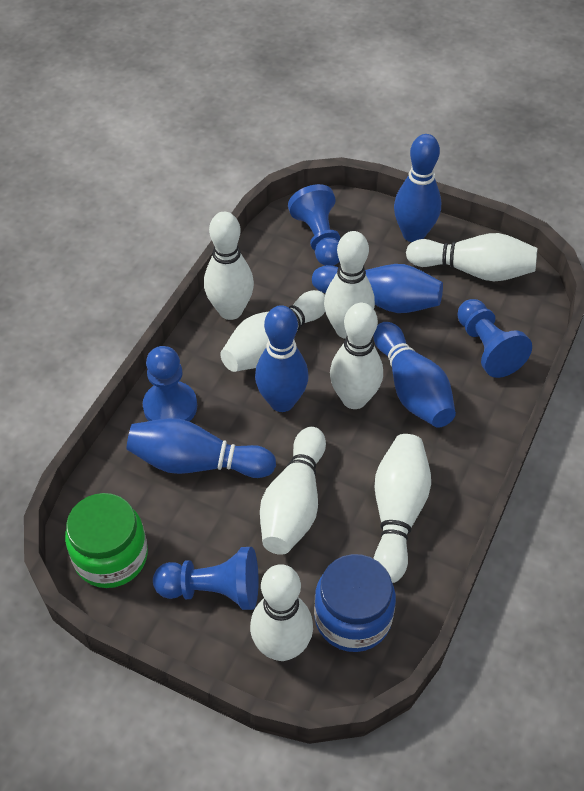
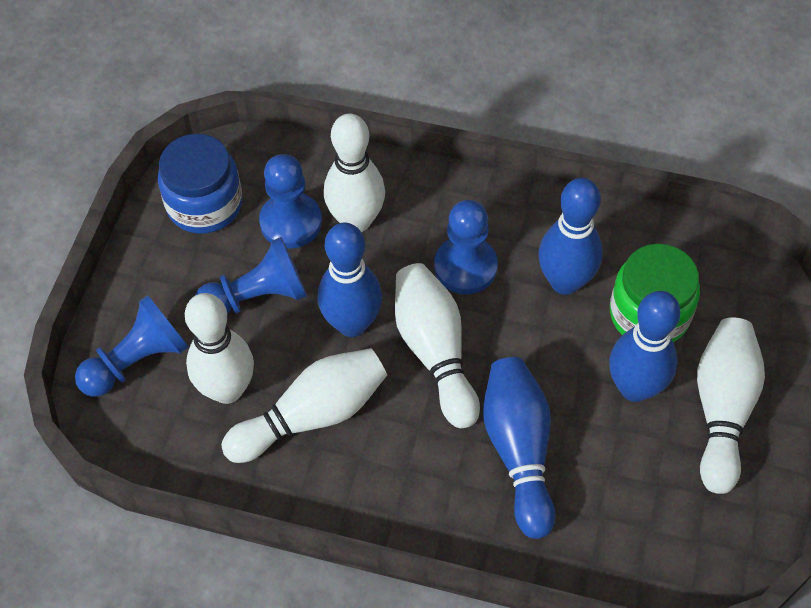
blue bowling pin: [127,418,276,478] [255,305,309,412] [312,264,443,313] [373,322,456,428] [394,134,441,242] = 5 -> [318,223,382,337] [483,357,555,539] [538,178,603,295] [609,291,681,402] = 4
white bowling pin: [204,212,254,320] [220,290,325,372] [250,564,313,661] [260,427,326,555] [324,231,375,339] [330,303,383,409] [374,434,431,583] [406,233,537,282] = 8 -> [185,293,254,404] [221,348,387,463] [324,113,385,232] [395,263,480,428] [697,318,765,494] = 5

